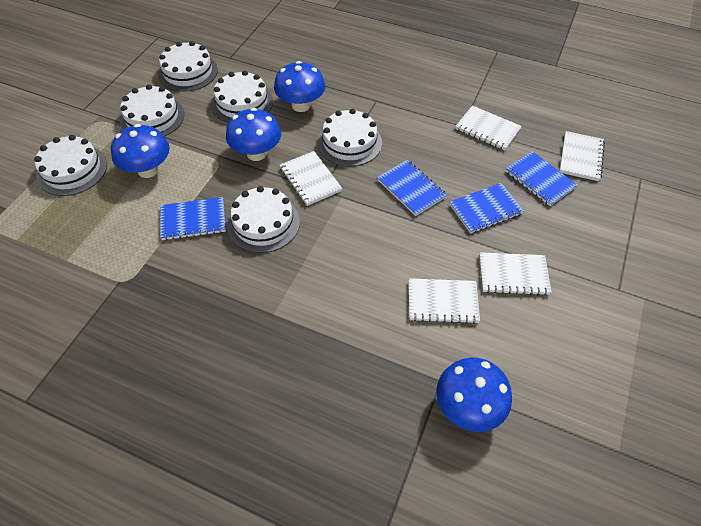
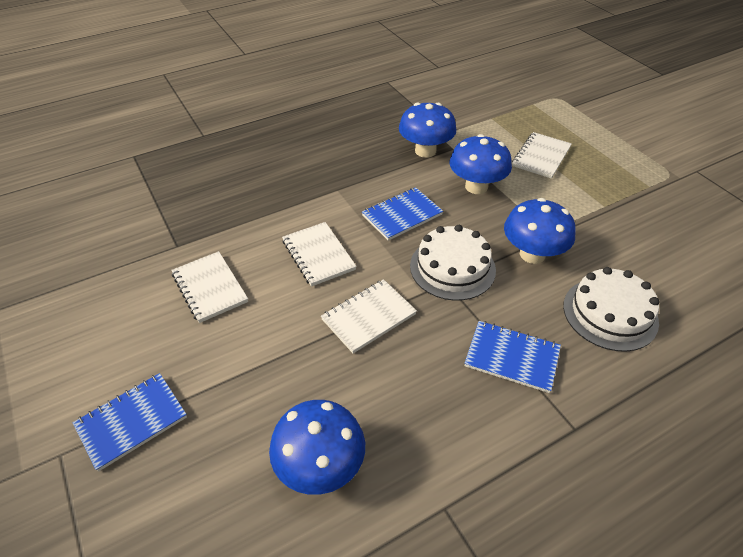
blue notebook: [160,197,226,240] [377,160,447,216] [449,183,524,234] [506,151,578,206] = 4 -> [73,373,187,472] [362,187,443,241] [464,321,561,393] = 3
white cake: [34,135,107,196] [120,84,184,137] [158,41,218,92] [211,70,273,123] [227,186,300,253] [317,109,382,167] = 6 -> [410,225,496,301] [563,267,659,352] = 2
white notebook: [280,151,343,206] [409,278,480,324] [455,105,522,150] [479,252,552,296] [560,131,605,181] = 5 -> [171,251,248,323] [282,222,357,287] [321,279,417,353] [512,132,572,179] = 4

